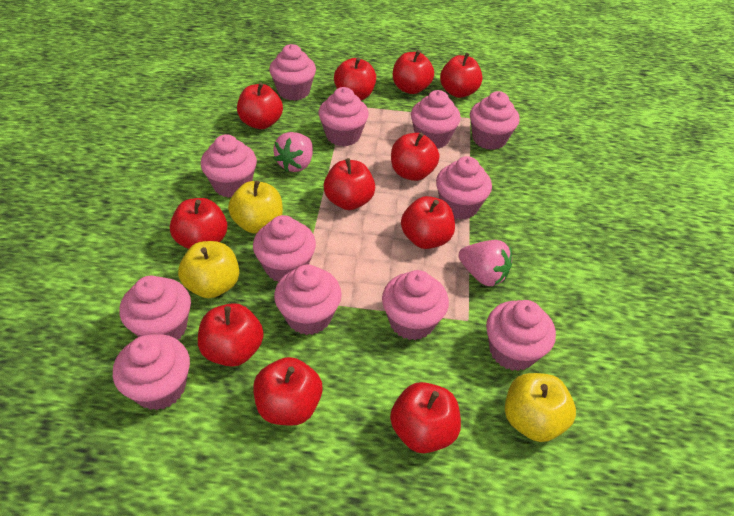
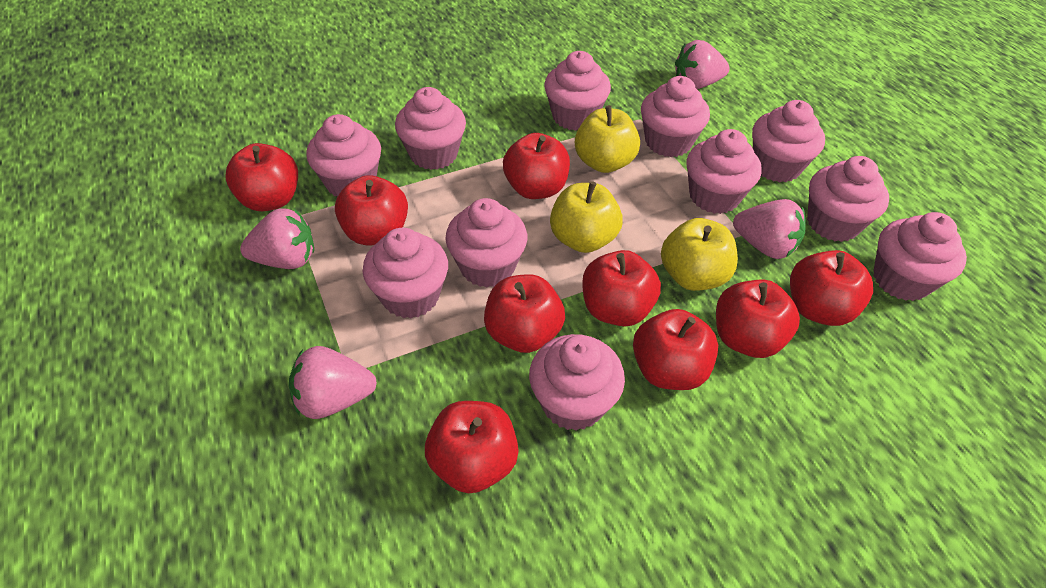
pink cupcake: [113,334,190,410] [120,276,191,340] [201,134,257,198] [253,215,316,282] [269,44,316,101] [274,264,342,335] [318,87,369,146] [382,270,449,340] [411,90,461,149] [436,156,492,220] [470,91,520,150] [486,300,556,371] = 12 -> [306,114,381,196] [363,228,448,319] [395,87,466,170] [445,198,527,288] [529,334,625,431] [544,51,611,131] [641,76,710,157] [687,129,762,214] [752,100,825,182] [807,156,889,242] [874,212,967,301] = 11
pink strawberry: [273,132,313,172] [458,240,512,286] = 2 -> [240,208,314,269] [289,346,377,419] [675,40,730,89] [733,199,806,259] = 4
red apple: [170,198,227,249] [198,303,264,367] [237,83,283,129] [253,357,323,426] [324,158,375,210] [334,57,376,100] [390,382,461,453] [391,132,439,181] [393,50,434,94] [401,196,455,249] [440,53,483,98] = 11 -> [225,143,298,211] [335,175,408,245] [425,401,519,493] [484,274,565,353] [503,133,570,199] [582,250,661,326] [633,309,718,390] [716,280,800,358] [790,250,873,326] = 9

